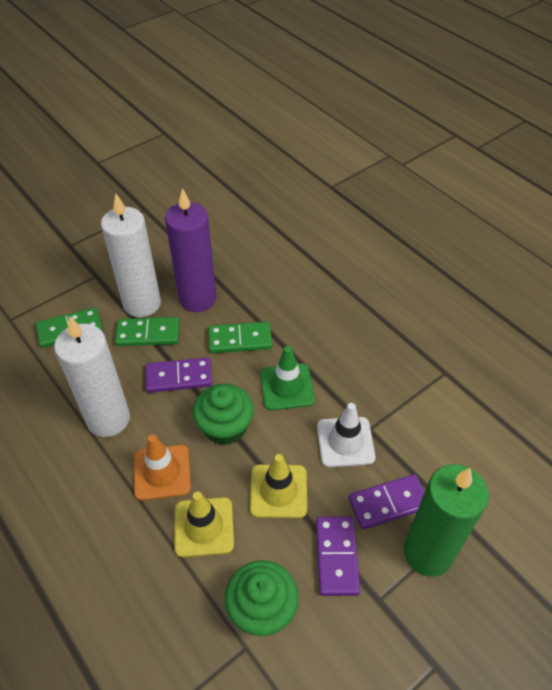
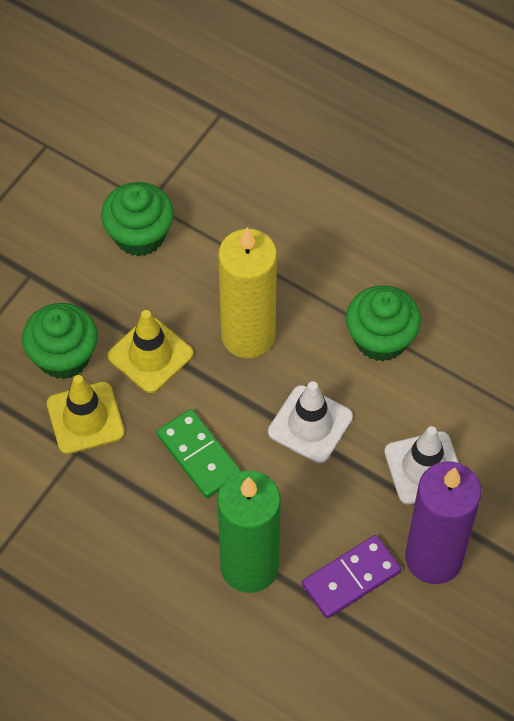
green cupcake: [192,384,254,445] [225,560,299,636] = 2 -> [22,303,98,379] [101,182,174,257] [346,285,421,362] = 3
green domino: [36,307,103,348] [115,317,180,346] [208,322,272,353] = 3 -> [157,409,241,498] = 1
green traffic cone: [260,346,315,410] = 1 -> none = 0
orange traffic cone: [134,434,191,501] = 1 -> none = 0
purple domino: [146,357,212,393] [316,517,360,596] [348,474,425,530] = 3 -> [302,535,401,619] = 1
white candle: [54,316,130,437] [101,194,161,317] = 2 -> none = 0
white traffic cone: [317,403,375,467] = 1 -> [268,381,353,463] [384,426,459,504] = 2
yellow candle: none = 0 -> [218,227,277,358] = 1

